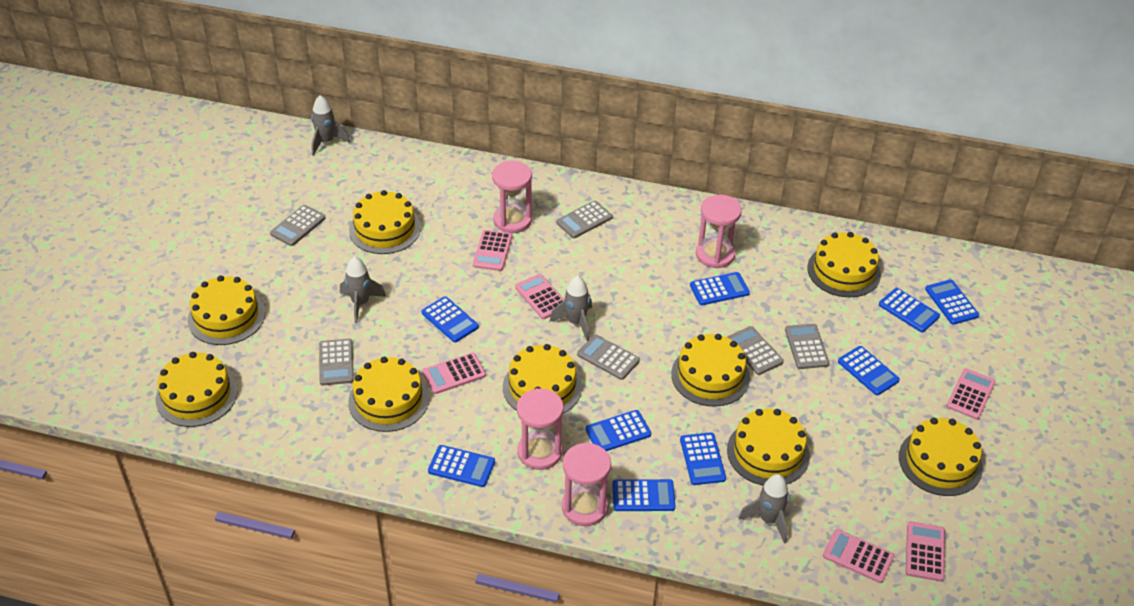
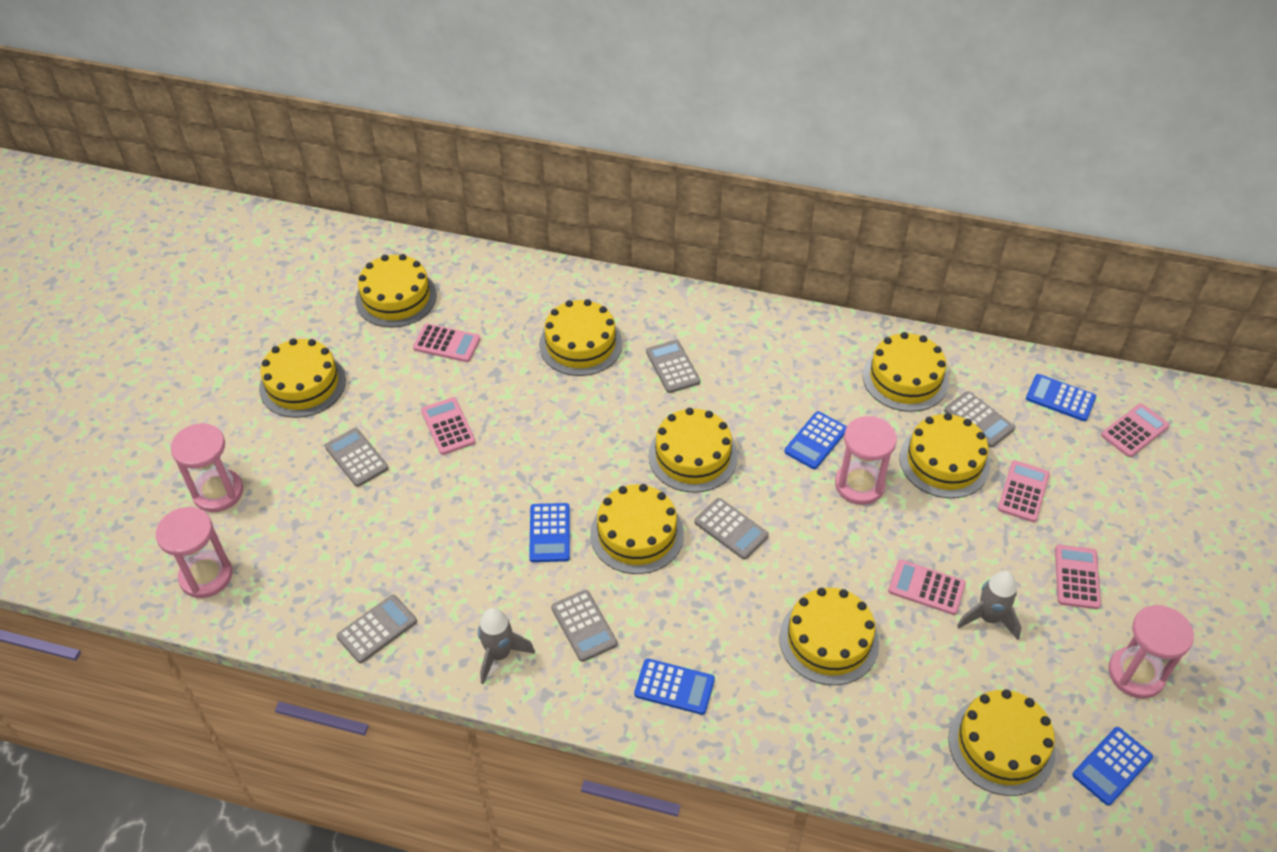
blue calculator: [422,296,479,342] [428,445,495,487] [585,410,651,451] [612,479,675,511] [680,432,726,485] [690,272,750,305] [838,346,900,395] [879,288,940,332] [925,280,979,325] = 9 -> [529,503,570,562] [634,658,715,715] [784,411,847,469] [1026,374,1096,421] [1073,727,1153,806] = 5
grey rocket: [311,95,350,156] [340,256,386,323] [550,276,592,341] [739,474,789,544] = 4 -> [478,608,535,684] [957,571,1022,640] = 2

